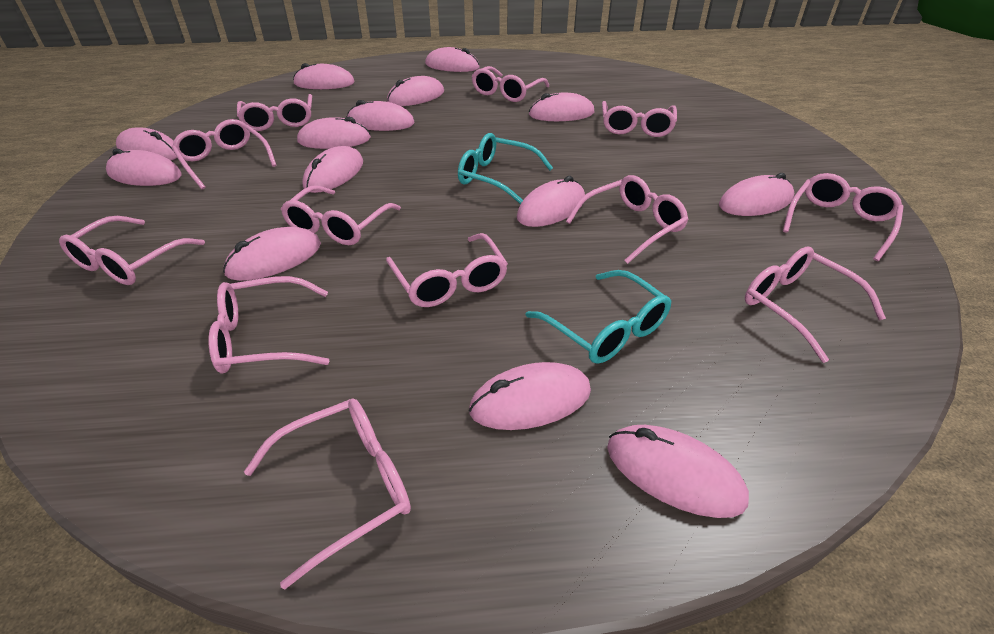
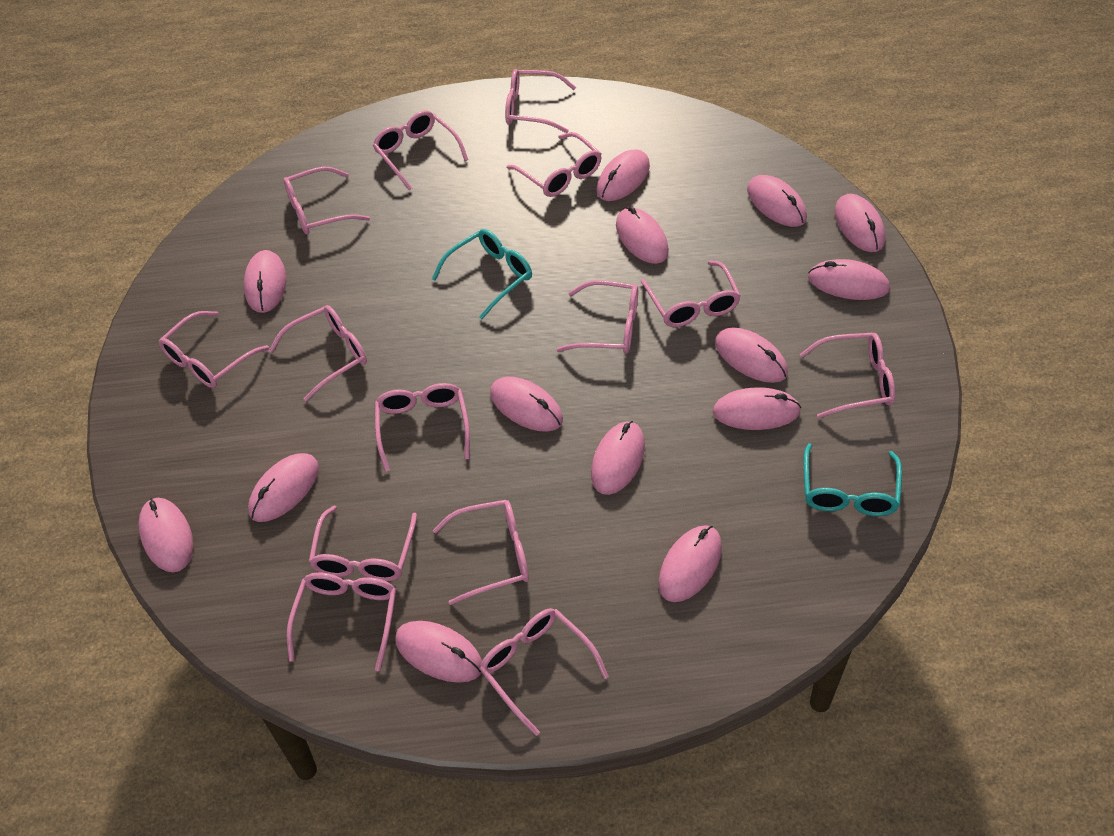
pink glasses: [59,216,205,285] [171,119,276,190] [209,276,329,374] [237,94,312,131] [244,398,411,590] [281,185,401,245] [386,233,508,307] [472,66,549,102] [566,175,689,264] [602,101,677,137] [745,247,886,363] [783,173,904,261] = 12 -> [159,311,269,388] [269,305,367,402] [283,166,370,235] [287,572,396,671] [309,506,417,581] [372,110,468,190] [375,383,470,472] [433,500,529,605] [480,608,609,736] [505,69,576,133] [507,132,602,197] [556,280,638,354] [640,260,741,327] [800,333,895,419] = 14

